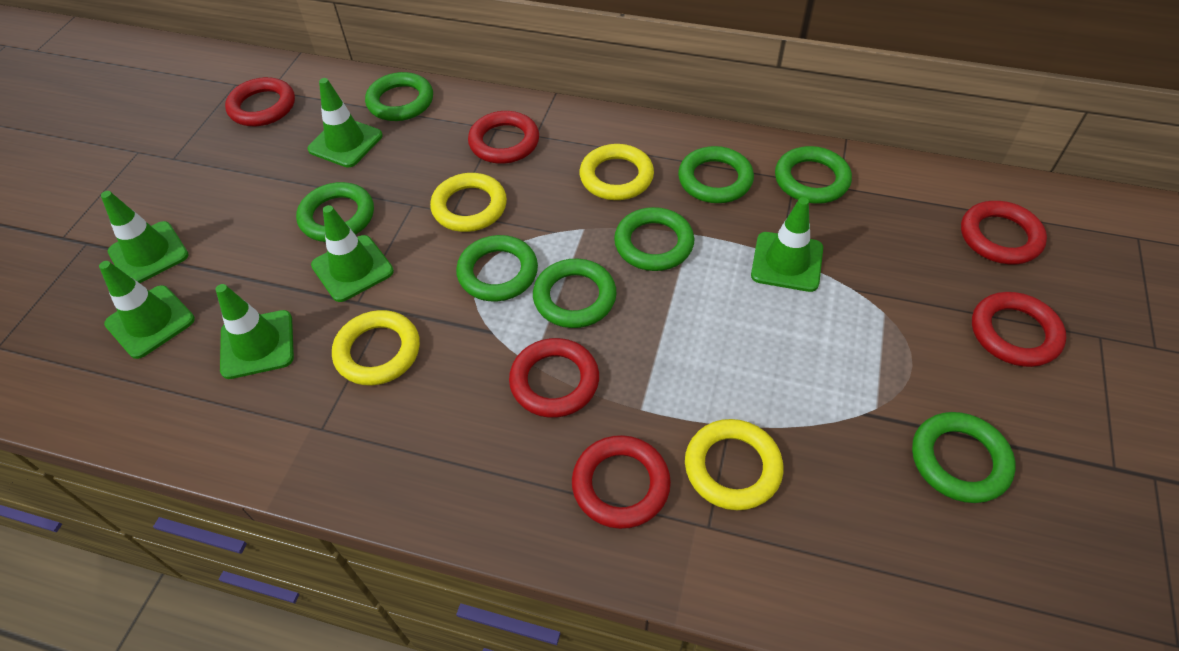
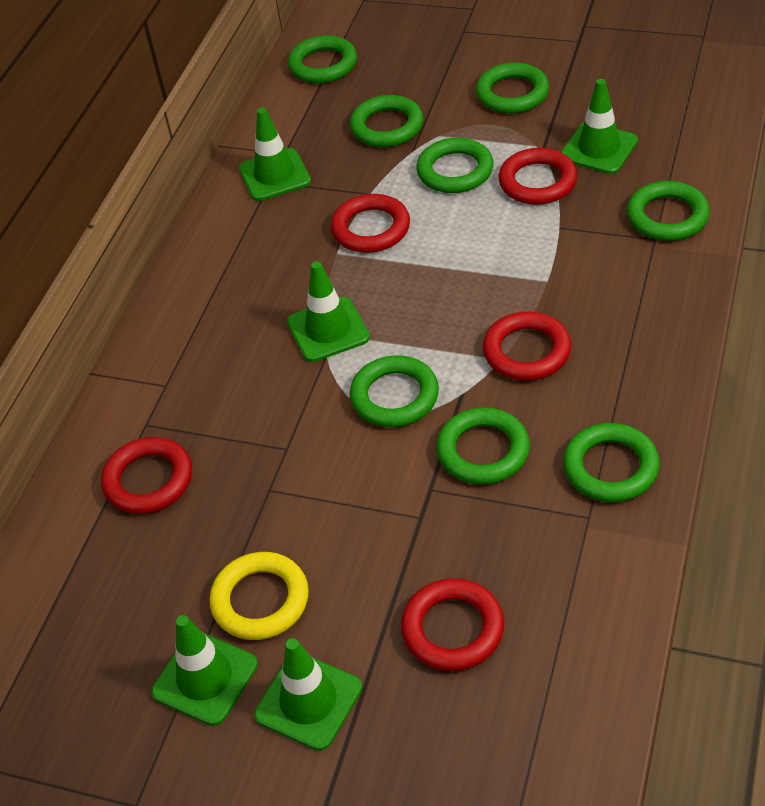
green traffic cone: [99,261,195,359] [101,191,189,283] [216,284,294,379] [307,78,383,168] [311,205,394,302] [751,197,823,292] = 6 -> [151,615,258,726] [239,108,311,201] [254,638,362,751] [287,261,370,362] [561,79,638,174] = 5
red ring: [225,77,295,126] [468,111,539,164] [509,338,599,418] [572,435,671,529] [961,201,1047,264] [972,292,1066,367] = 6 -> [101,437,192,514] [331,194,410,253] [401,578,504,671] [483,312,571,381] [498,148,578,205] = 5
yellow ring: [332,310,420,386] [430,173,507,232] [579,144,654,200] [685,419,783,510] = 4 -> [209,552,309,640] = 1

